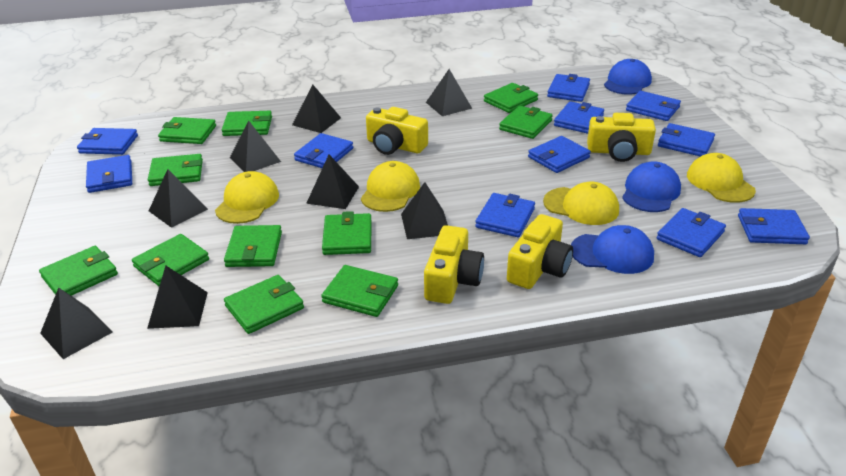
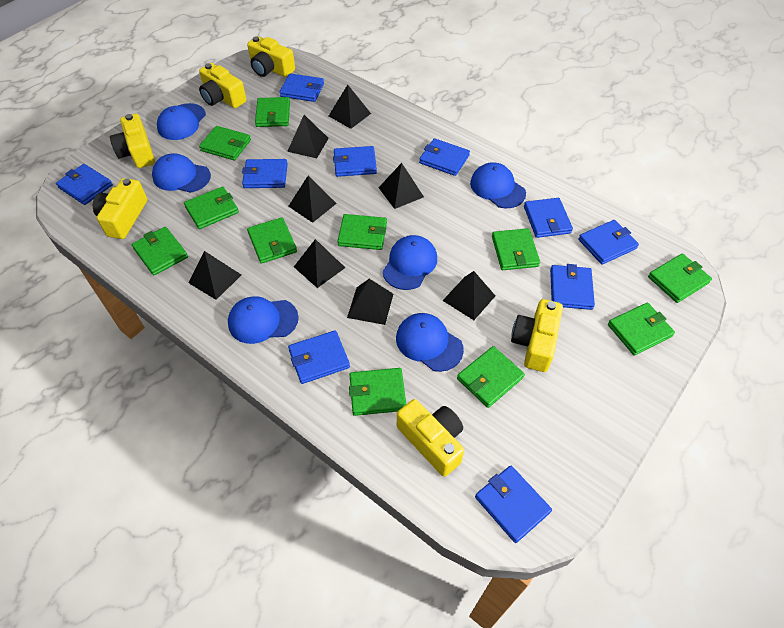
blue cap: [571,225,654,274] [604,59,652,95] [622,161,681,212] = 3 -> [152,153,211,193] [157,103,206,140] [228,296,299,344] [382,235,437,290] [396,313,464,372] [470,162,526,208] = 6
blue wallet: [77,128,138,155] [86,155,132,193] [294,133,353,168] [475,193,535,237] [528,136,591,173] [547,74,590,102] [554,101,604,134] [626,91,681,121] [657,208,726,257] [658,123,715,157] [738,208,810,244] = 11 -> [56,164,113,205] [242,159,288,188] [280,73,324,102] [288,330,350,384] [333,146,377,177] [419,138,470,176] [475,465,552,543] [524,198,573,238] [550,264,595,310] [578,220,639,265] = 10
yellow camera: [366,107,428,155] [424,225,484,304] [507,214,573,289] [587,113,656,162] = 4 -> [93,178,147,239] [110,114,155,168] [199,63,247,108] [247,36,295,77] [397,399,464,477] [511,299,563,372] = 6
yellow cap: [215,171,279,224] [361,161,420,212] [543,182,619,225] [687,153,756,203] = 4 -> none = 0

